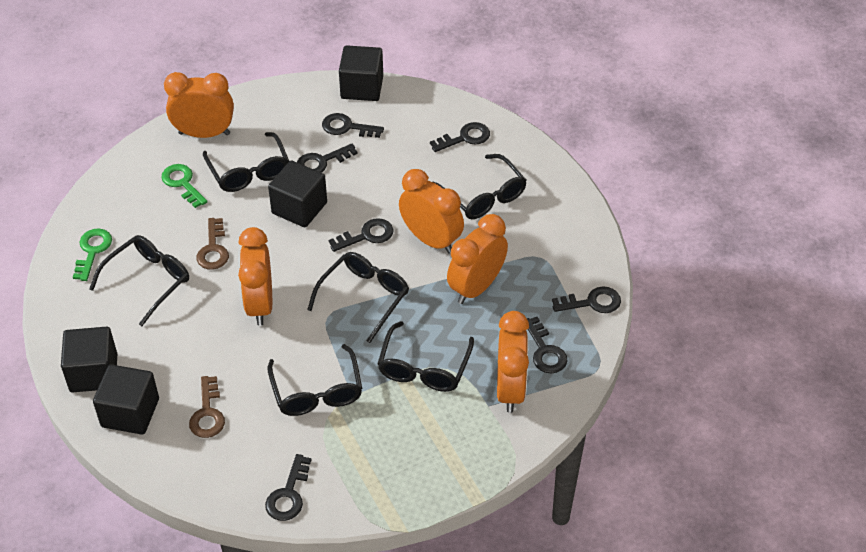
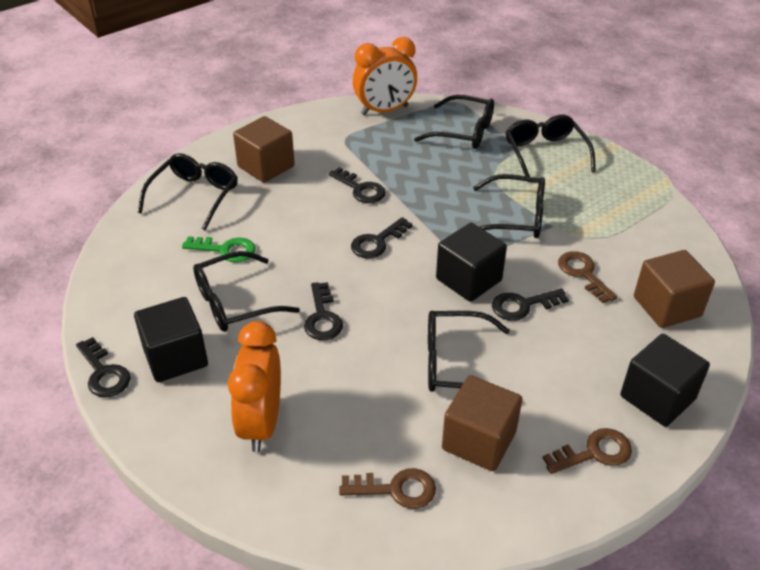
black cube: [61,327,117,392] [93,365,159,435] [268,160,327,227] [339,45,383,101] = 4 -> [134,297,208,382] [436,223,507,302] [620,334,710,427] = 3
black key: [265,454,311,521] [297,143,358,173] [322,113,384,138] [329,218,393,252] [430,122,490,152] [527,317,568,373] [552,286,621,313] = 7 -> [76,337,131,397] [304,282,343,340] [328,167,386,203] [351,217,413,258] [492,289,569,321] = 5
brown cube: none = 0 -> [233,116,295,183] [442,375,522,471] [634,250,715,328] = 3
brown key: [189,376,225,438] [196,218,229,270] = 2 -> [339,468,436,509] [543,428,632,474] [558,251,617,303] = 3
green key: [73,229,112,281] [161,164,207,208] = 2 -> [182,236,256,262] = 1
orange clock: [164,72,234,138] [238,227,272,326] [399,169,464,254] [447,214,508,304] [497,311,529,413] = 5 -> [228,321,281,452] [353,37,417,115] = 2

